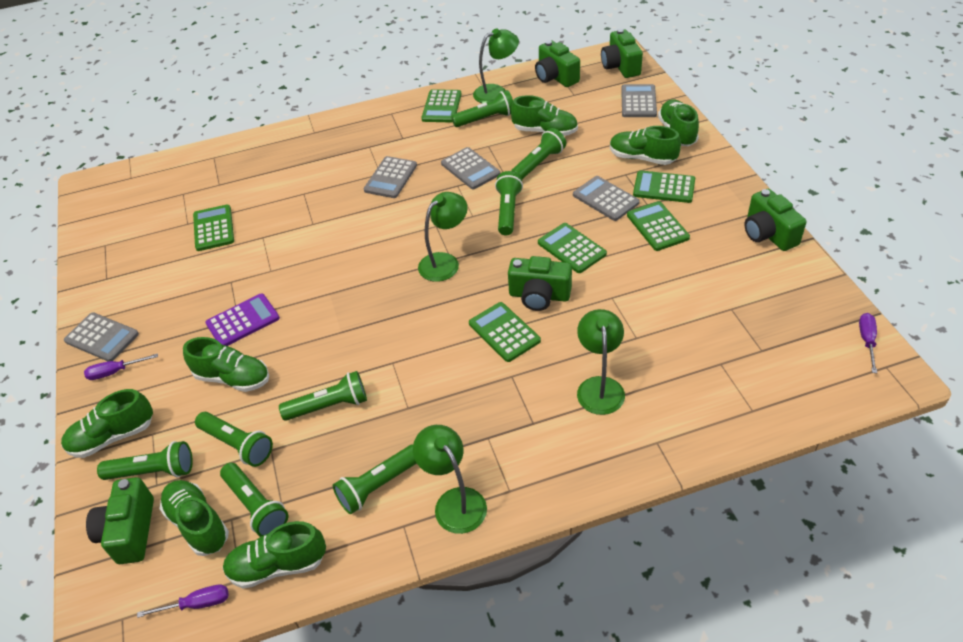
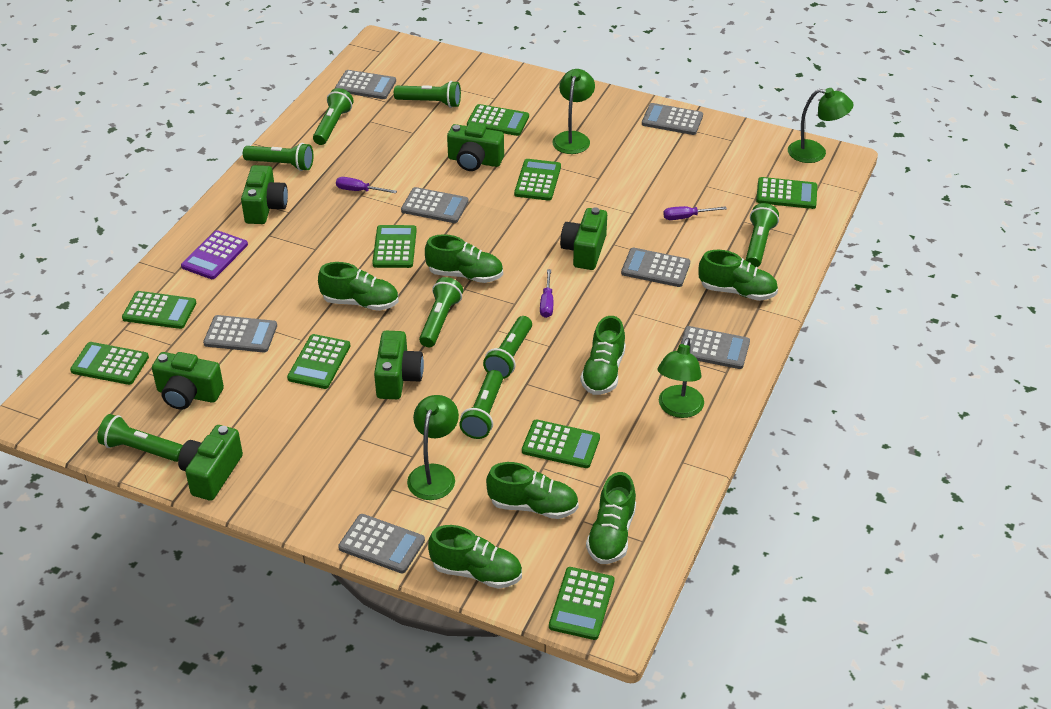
green calculator: [193,205,234,251] [421,89,462,123] [469,302,541,362] [538,223,607,273] [627,201,690,251] [633,170,695,203] = 6 -> [70,342,149,385] [122,291,196,329] [287,334,350,389] [372,225,417,268] [467,104,529,136] [514,159,561,201] [522,420,600,468] [549,567,615,640] [756,177,817,209] = 9
green camera: [86,477,154,564] [508,256,572,311] [535,40,580,87] [601,29,643,78] [744,189,806,251] = 5 -> [152,352,224,410] [178,425,243,501] [241,165,288,224] [374,331,424,399] [447,123,504,171] [560,207,607,270] = 6
grey calculator: [64,313,139,361] [364,156,417,198] [441,147,500,189] [573,176,640,221] [621,84,657,117] = 5 -> [203,315,277,353] [335,70,396,99] [338,514,425,573] [401,187,468,223] [621,248,690,287] [642,103,703,135] [680,326,750,369] = 7

